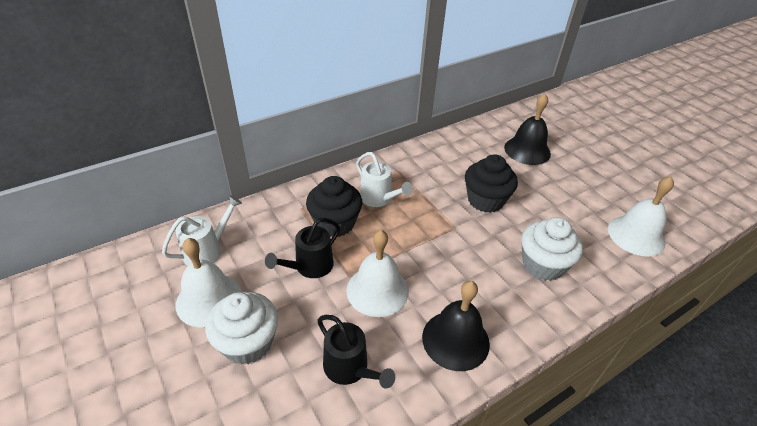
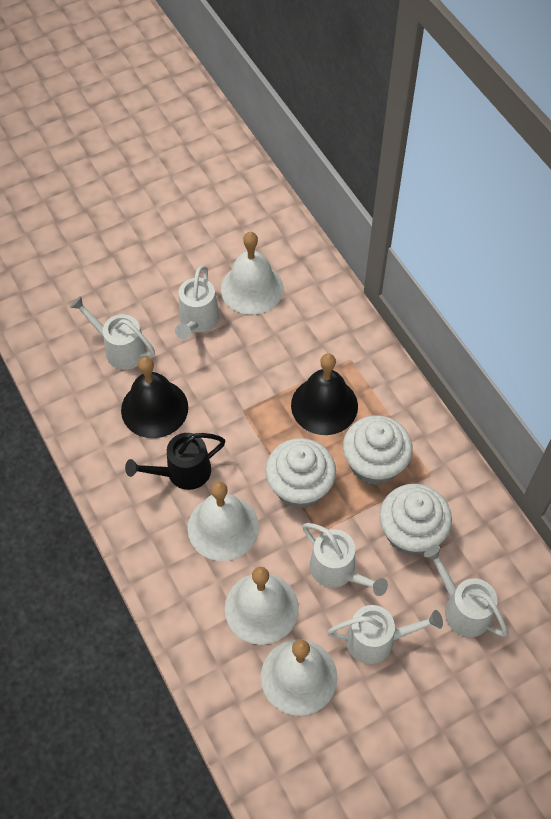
black cupcake: [306,176,362,237] [465,154,518,213] = 2 -> none = 0
black watering can: [265,218,340,278] [317,315,395,388] = 2 -> [125,433,226,490] = 1
white bell: [176,238,242,327] [346,230,409,317] [608,176,674,257] = 3 -> [188,481,259,561] [221,232,284,315] [225,567,299,645] [261,639,337,716] = 4
white cupcake: [205,292,278,364] [521,217,583,281] = 2 -> [265,438,336,509] [343,415,413,485] [379,484,452,556] = 3
white watering can: [162,195,242,266] [356,152,413,207] = 2 -> [70,296,155,370] [175,266,219,339] [302,523,388,596] [327,605,443,664] [424,545,508,637] = 5

